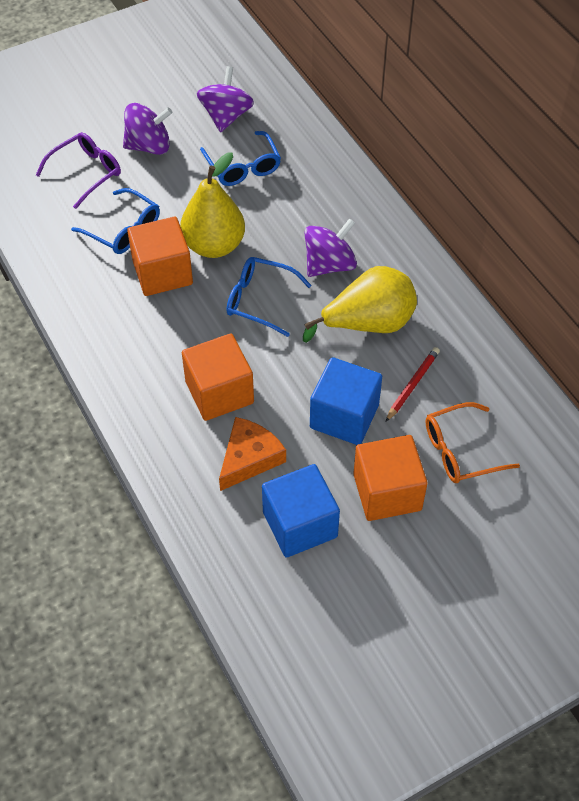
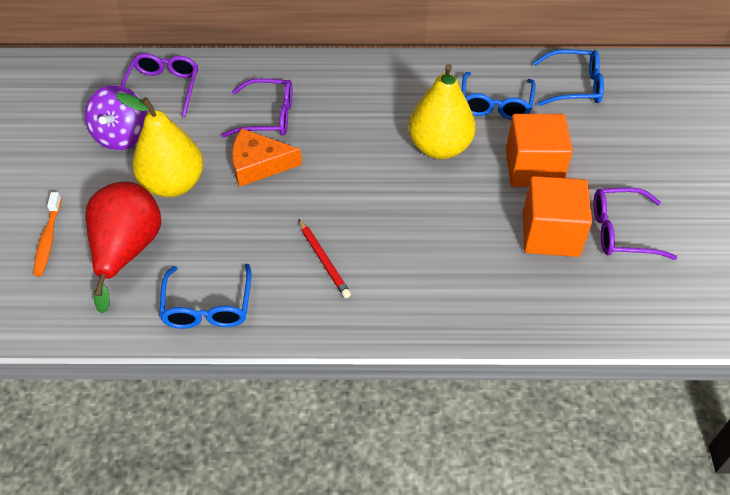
blue cube: [262,464,340,558] [310,357,382,445] = 2 -> none = 0
orange cube: [127,217,193,296] [182,334,254,421] [353,435,428,521] = 3 -> [506,114,573,187] [523,176,592,257] = 2
orange glasses: [426,402,520,483] = 1 -> none = 0
orange toothbrush: none = 0 -> [33,192,62,276] = 1
purple glasses: [36,132,121,209] = 1 -> [120,53,198,117] [222,78,292,137] [593,188,677,260] = 3
purple spinning top: [123,103,172,155] [197,66,254,132] [304,218,357,277] = 3 -> [85,85,147,150] = 1
red pear: none = 0 -> [86,182,161,313] = 1

